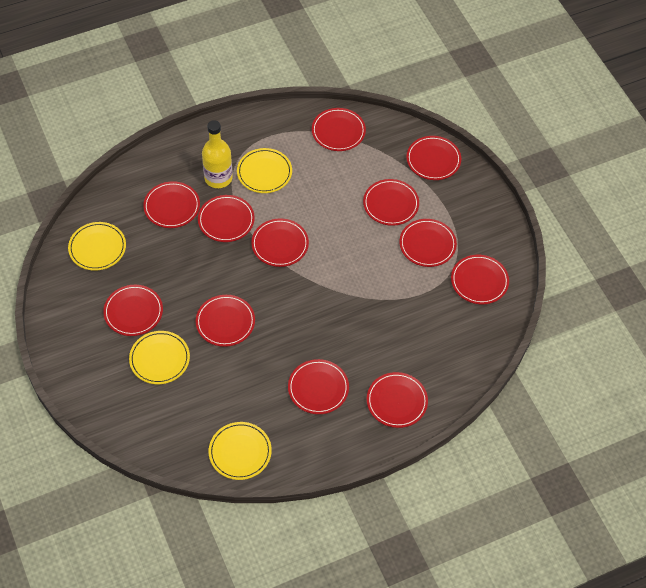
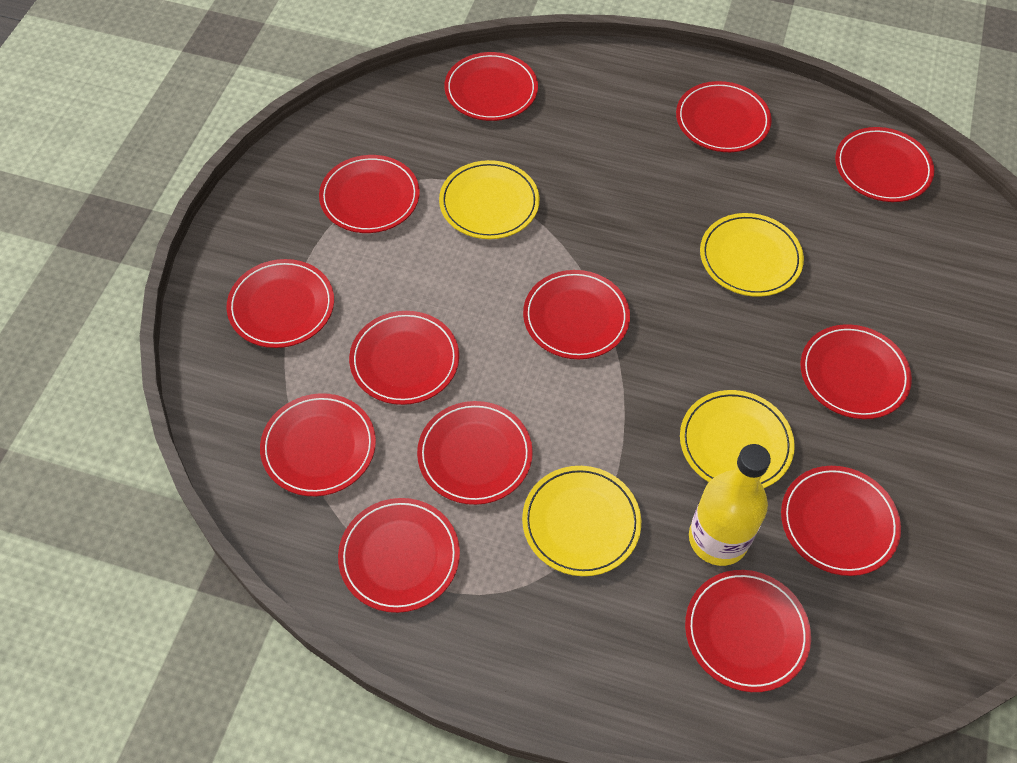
red plate: [103,285,163,336] [143,181,200,228] [196,295,255,347] [198,195,255,242] [251,218,309,267] [288,359,349,414] [312,108,366,151] [363,179,419,226] [367,372,428,428] [399,219,457,267] [406,136,461,180] [451,255,509,304] = 12 -> [226,259,334,348] [260,393,376,496] [319,155,420,233] [338,498,460,613] [349,311,459,405] [417,401,533,505] [444,52,538,121] [523,270,630,359] [676,81,772,152] [685,570,811,692] [781,466,901,576] [800,324,912,419] [835,127,934,202] = 13

